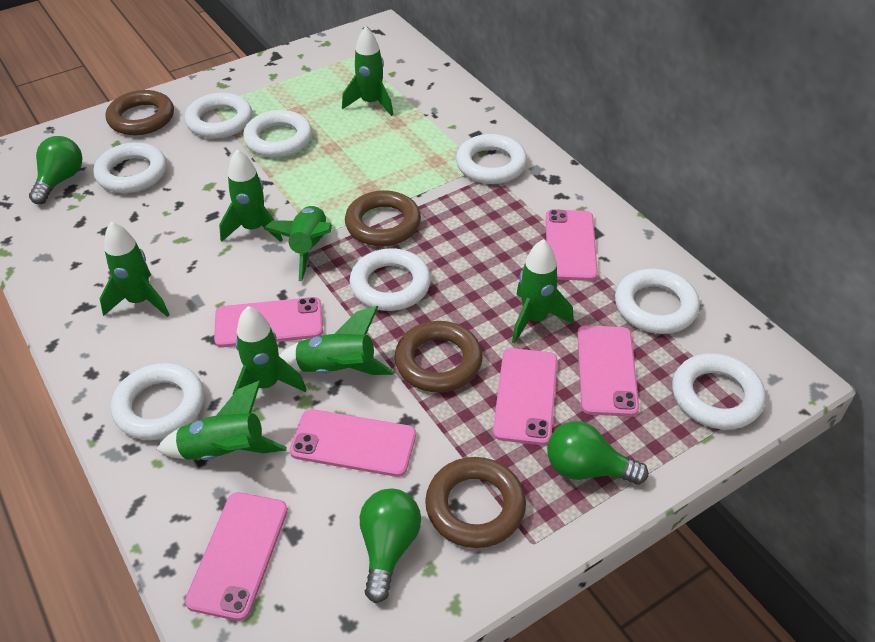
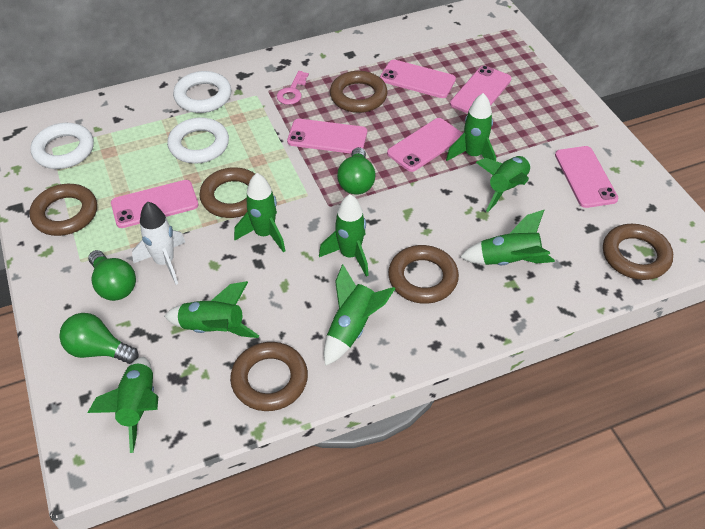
brown ring: [106,90,174,135] [345,190,421,246] [395,321,483,393] [425,457,526,548] = 4 -> [29,184,97,236] [200,167,255,218] [230,342,308,411] [330,71,388,113] [388,245,459,304] [603,224,673,280] = 6
pink key: none = 0 -> [277,71,309,105] = 1
white ring: [93,142,167,193] [111,363,204,440] [185,93,252,138] [243,110,312,158] [350,248,431,311] [456,134,527,184] [615,269,700,334] [672,353,766,430] = 8 -> [31,123,94,169] [167,117,229,164] [173,71,231,113] = 3
white rocket: none = 0 -> [132,201,185,285] = 1

